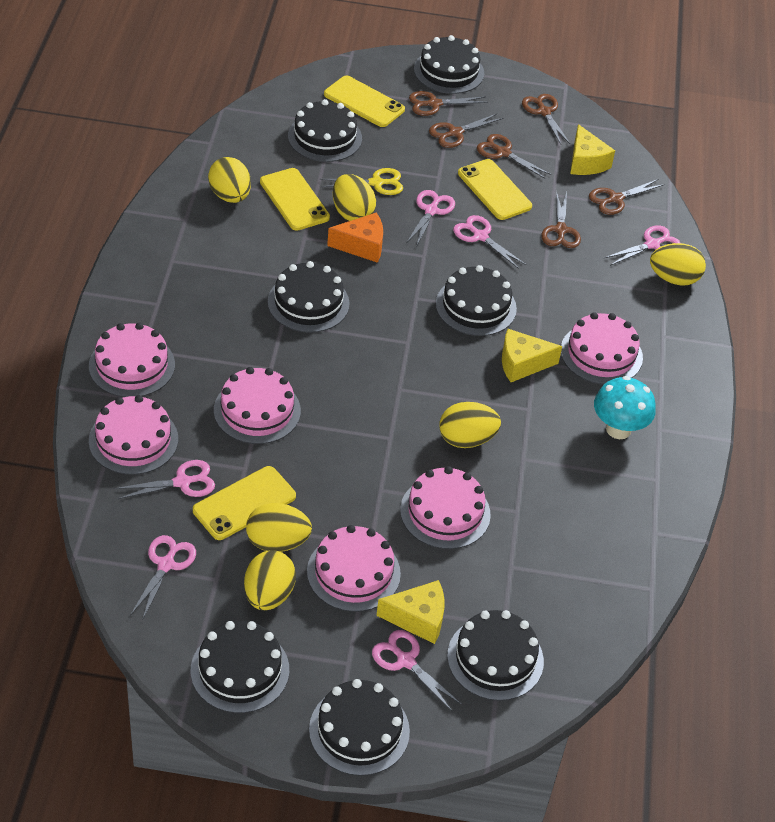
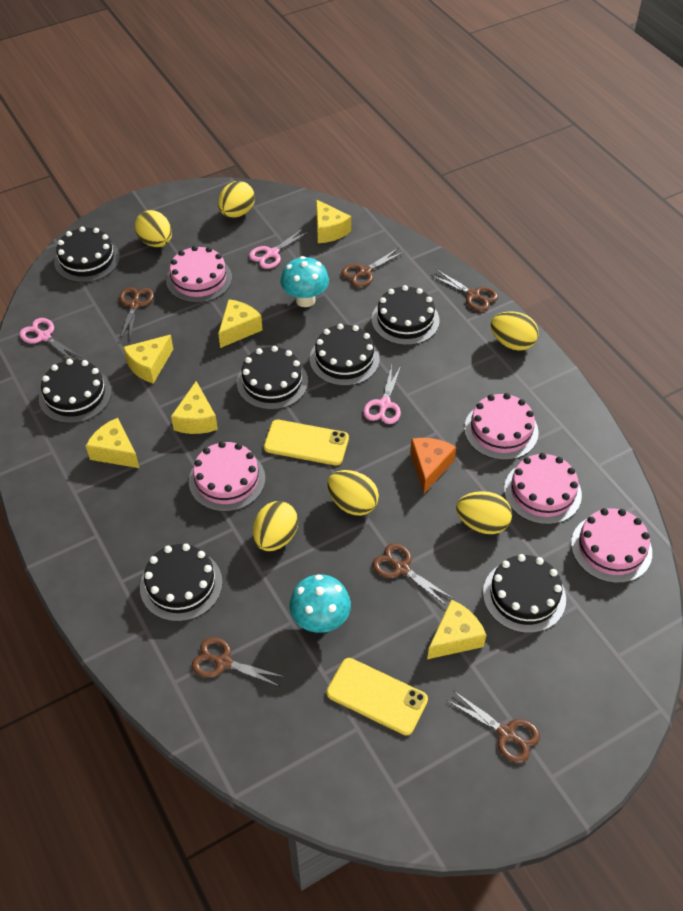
pink cake: [89,323,175,397] [89,395,178,475] [214,367,301,444] [307,525,401,612] [400,466,491,549] [561,312,643,385] = 6 -> [166,246,232,303] [189,441,265,512] [464,393,539,460] [504,453,582,525] [571,508,652,583] = 5
pink scissors: [114,460,215,499] [130,535,196,621] [372,630,462,711] [407,190,455,247] [453,215,526,269] [604,225,680,266] = 6 -> [20,318,82,359] [249,228,310,269] [363,365,401,424] = 3
turquoise mushroom: [594,376,656,439] = 1 -> [281,256,329,307] [289,574,351,633] = 2
yellow cheese: [376,580,445,644] [502,329,562,382] [570,124,615,175] = 3 -> [86,418,139,468] [123,335,173,384] [171,381,218,434] [218,299,262,348] [316,199,351,243] [427,599,486,659] = 6
yellow phone: [193,466,296,540] [260,168,330,231] [324,76,405,127] [458,159,532,220] = 4 -> [264,420,349,466] [326,658,428,735] = 2
yellow scissors: [320,168,403,195] = 1 -> none = 0

